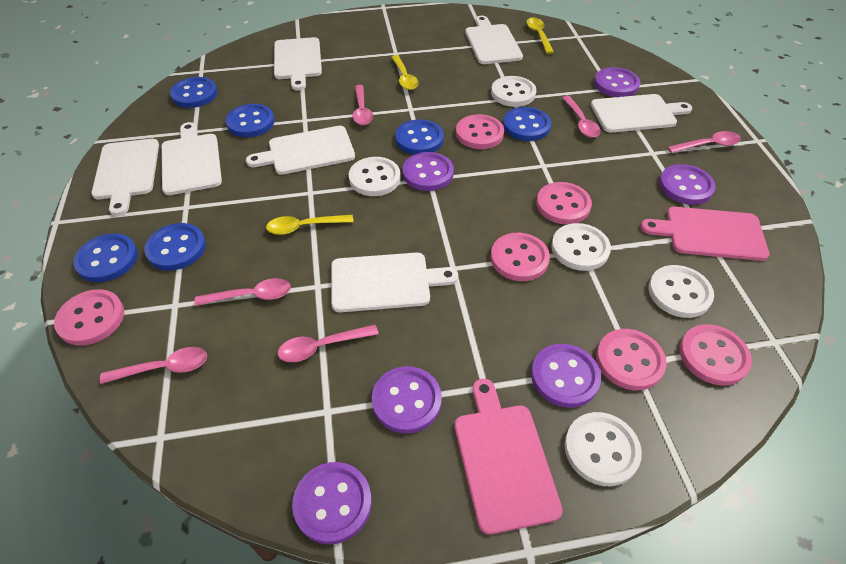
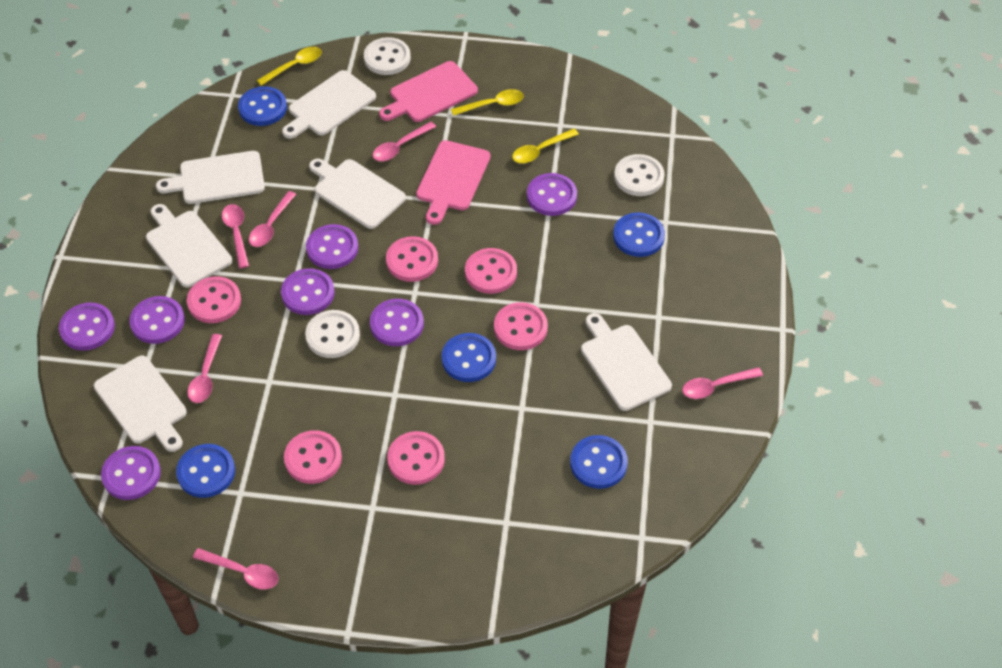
blue button: [73,233,138,282] [144,223,206,271] [170,77,217,108] [226,104,275,137] [395,119,444,155] [503,107,551,141] = 6 -> [176,444,235,498] [238,86,287,126] [442,333,496,382] [570,435,628,489] [613,212,665,257] = 5
purple button: [292,462,372,545] [372,366,442,434] [402,152,454,191] [531,344,601,408] [594,67,640,97] [659,164,715,205] = 6 -> [59,303,115,351] [101,446,161,500] [129,296,185,344] [281,268,335,315] [306,224,358,269] [370,299,424,346] [527,173,577,216] = 7
white button: [349,157,401,196] [491,76,536,107] [551,223,611,271] [564,412,642,486] [649,265,714,318] = 5 -> [305,310,360,358] [364,37,411,75] [614,154,665,196] = 3
white cutting board: [91,139,159,216] [161,122,222,195] [246,126,355,175] [274,37,322,90] [331,253,458,312] [465,16,523,64] [591,94,692,133] = 7 -> [94,356,187,452] [146,204,232,288] [156,151,265,204] [282,70,376,139] [309,159,406,229] [581,313,672,411] = 6

